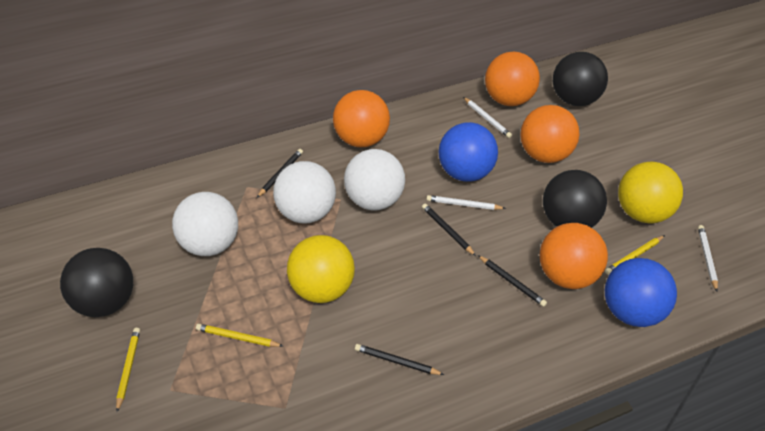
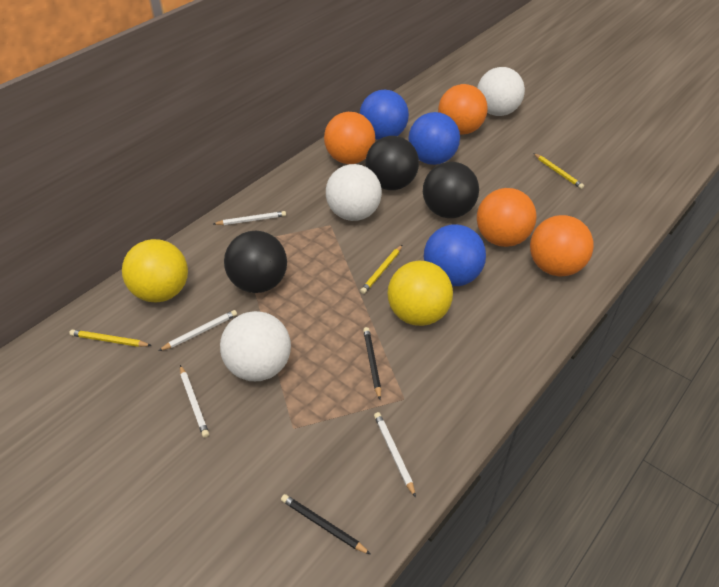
black pencil: [257,149,303,198] [355,344,444,375] [422,204,476,256] [478,255,547,307] = 4 -> [281,494,370,554] [363,327,381,400] = 2
blue ball: [439,122,498,182] [605,258,677,327] = 2 -> [360,90,409,140] [408,112,460,165] [424,224,486,286] = 3
white pencil: [426,195,506,210] [463,97,512,138] [698,225,718,292] = 3 -> [158,310,237,351] [180,365,209,438] [214,211,286,225] [374,412,416,498] = 4

